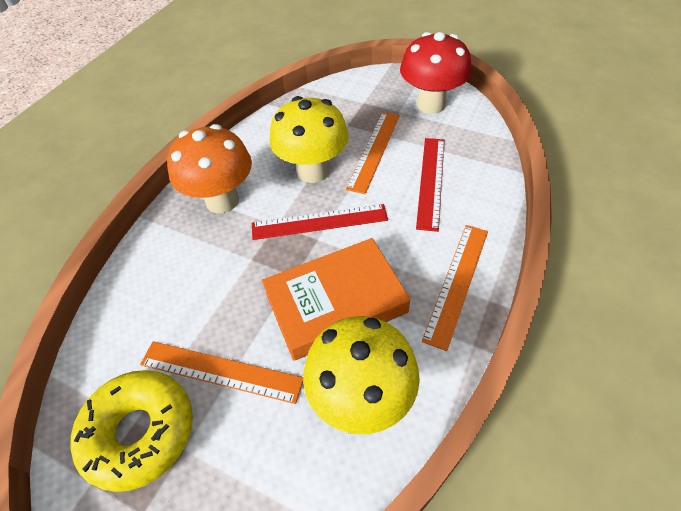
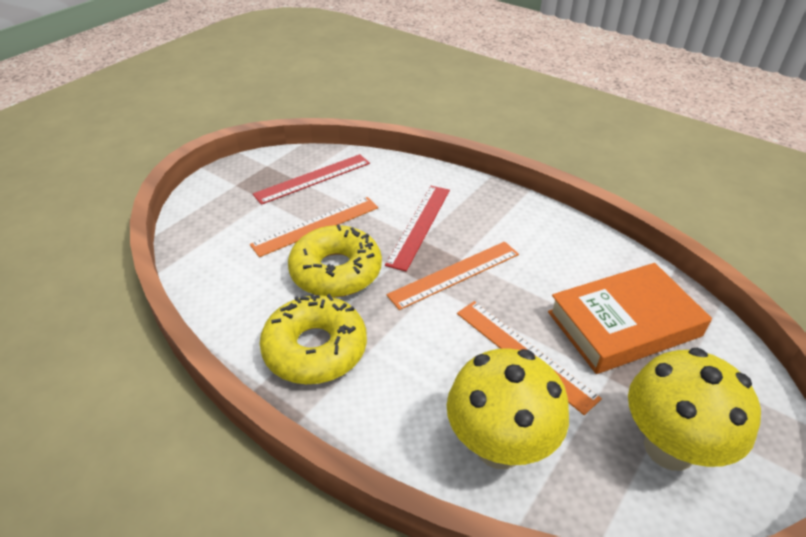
orange mushroom: [167,124,252,213] = 1 -> none = 0
red mushroom: [400,32,471,114] = 1 -> none = 0
yellow donut: [70,370,193,492] = 1 -> [260,294,367,384] [288,225,382,297] = 2

